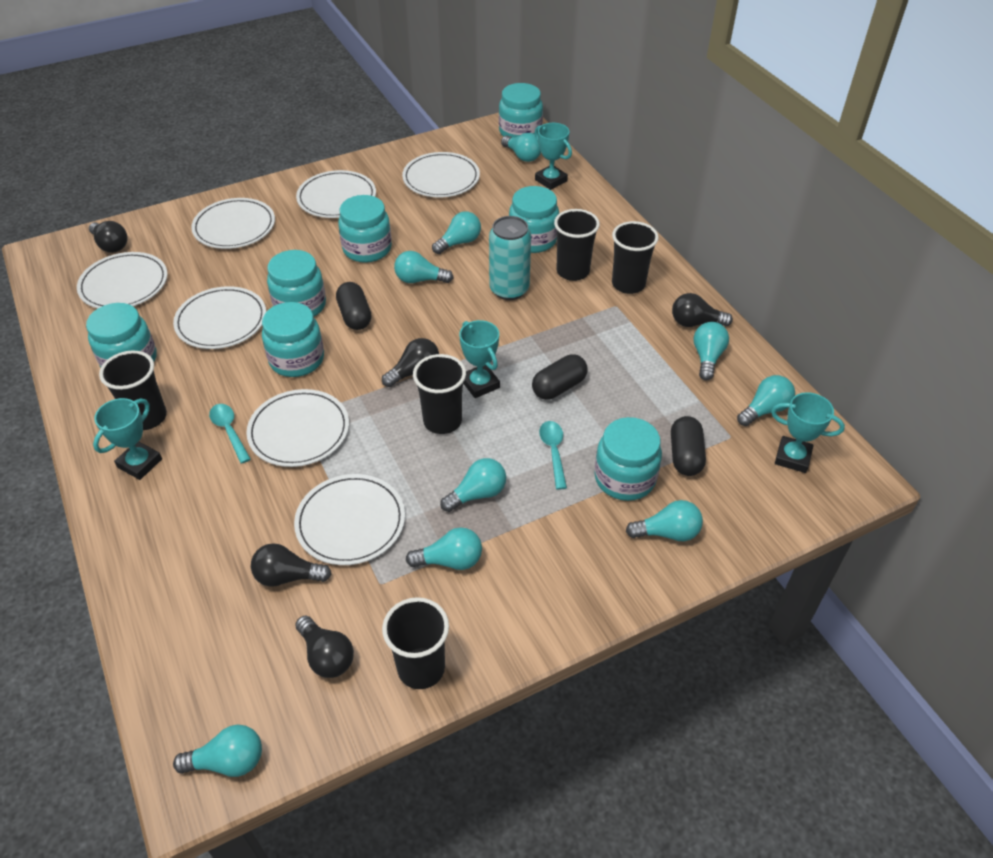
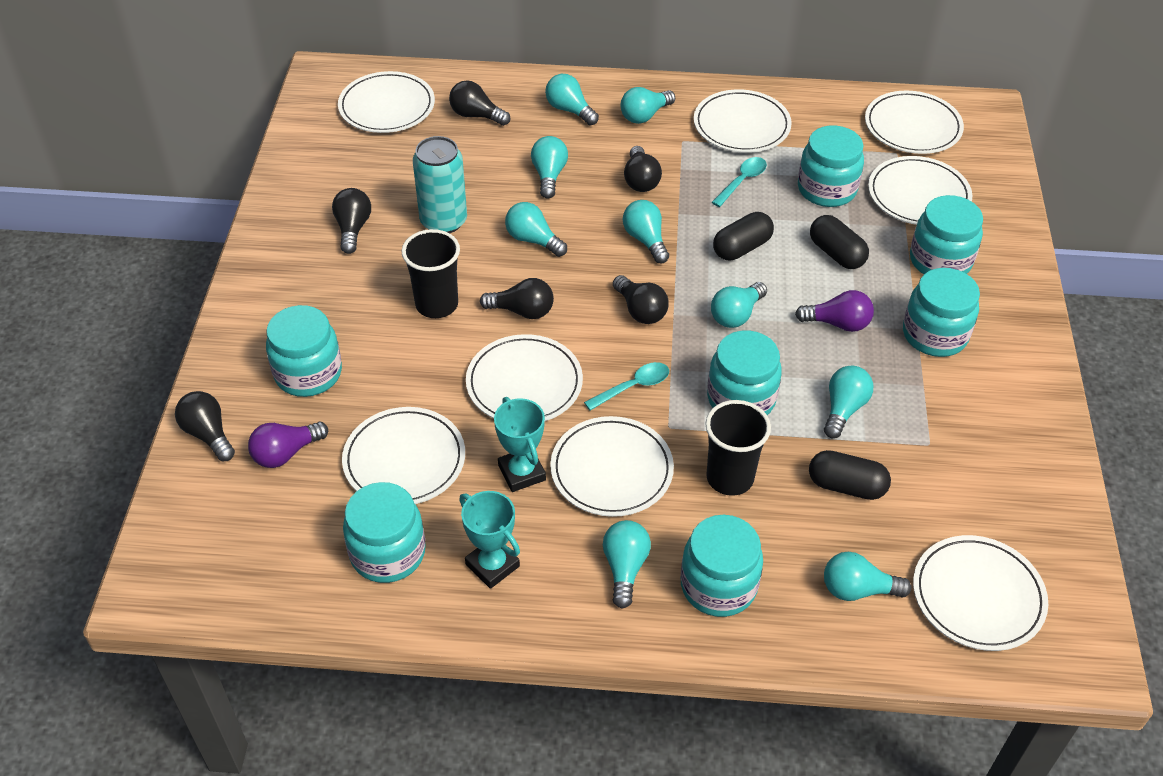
black cup: [99,351,167,430] [382,597,449,689] [413,354,466,434] [554,209,600,281] [612,221,659,294] = 5 -> [402,229,460,318] [705,400,771,496] = 2
black light bulb: [89,221,128,253] [251,543,332,587] [295,616,354,678] [382,338,439,387] [672,293,733,327] = 5 -> [175,391,235,461] [332,188,371,254] [449,80,510,126] [480,278,554,319] [613,275,669,324] [624,146,662,192] = 6
purple light bulb: none = 0 -> [248,422,328,468] [795,290,874,332] = 2
turquoise trophy: [93,398,162,480] [459,320,500,398] [535,123,572,190] [771,392,845,473] = 4 -> [459,491,520,589] [494,397,546,492] = 2
white plate: [77,252,168,308] [173,286,266,349] [191,198,275,249] [246,389,349,467] [294,474,405,565] [296,170,376,218] [402,152,480,197] = 7 -> [338,71,435,133] [342,407,465,504] [466,334,583,421] [550,416,674,517] [694,89,792,153] [865,91,964,154] [868,156,973,225] [913,535,1048,651] = 8

